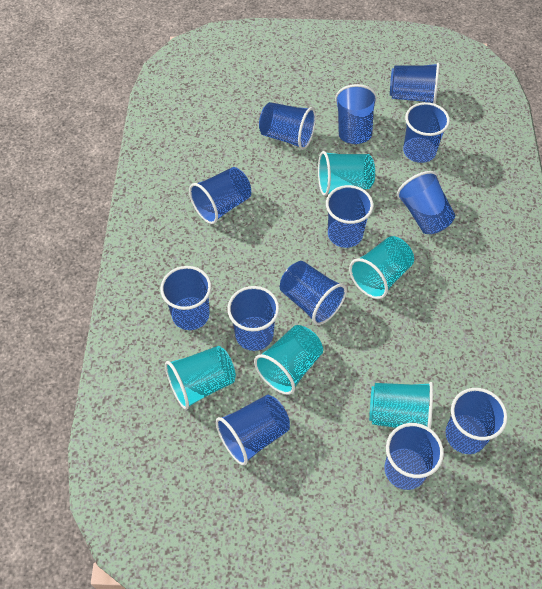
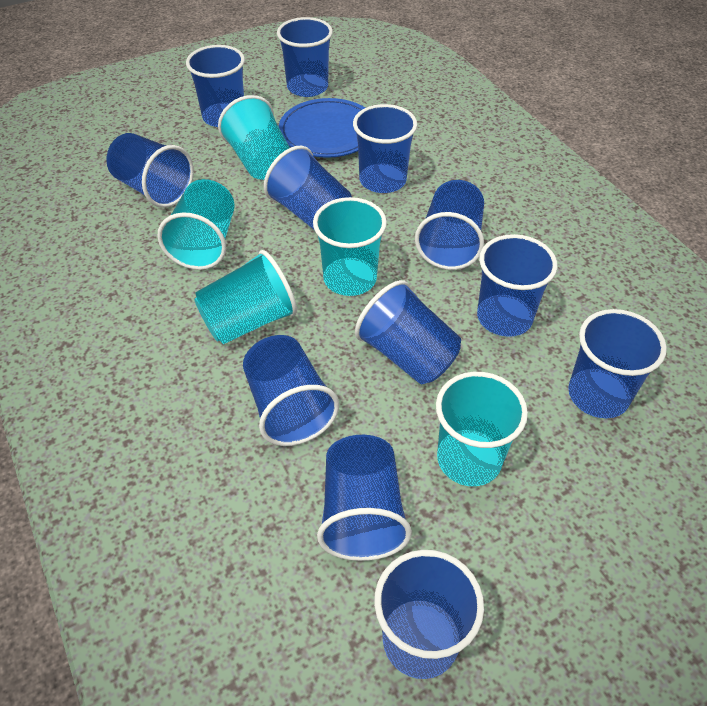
blue cup: [160,266,211,330] [189,167,251,224] [216,395,290,466] [227,286,279,351] [259,102,316,150] [280,261,347,325] [326,185,373,248] [335,84,377,144] [384,423,444,490] [390,63,440,104] [397,171,455,234] [403,102,450,163] [446,388,507,454] = 13 -> [106,133,194,208] [186,45,245,127] [243,335,339,446] [264,146,352,229] [277,17,333,97] [317,435,412,561] [353,104,417,193] [355,280,461,384] [374,550,484,679] [415,180,484,270] [477,234,557,337] [568,309,667,418] = 12
blue plate: none = 0 -> [279,98,365,158] = 1

